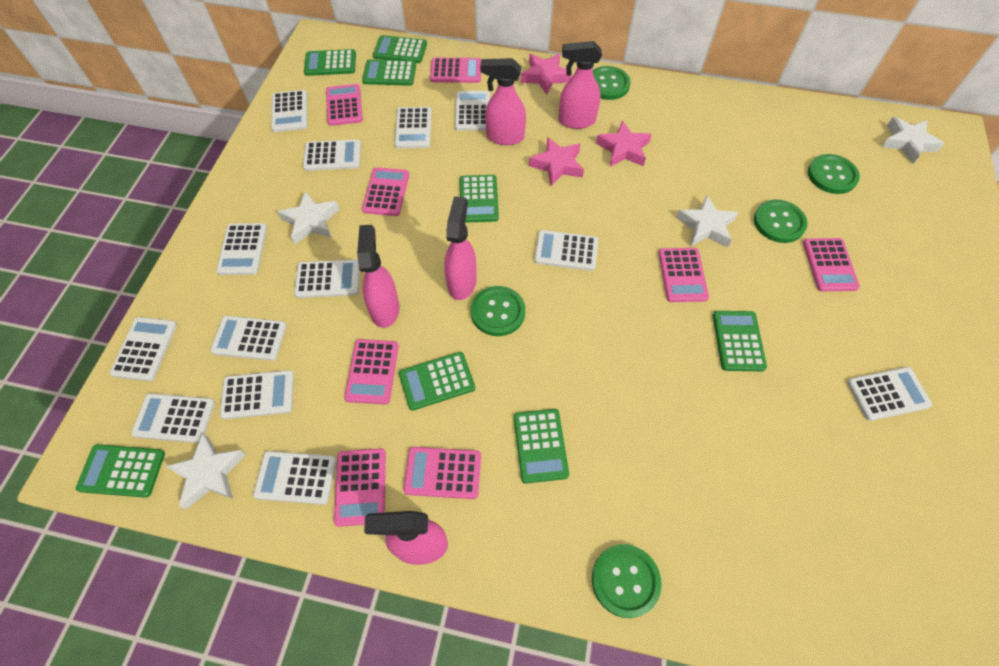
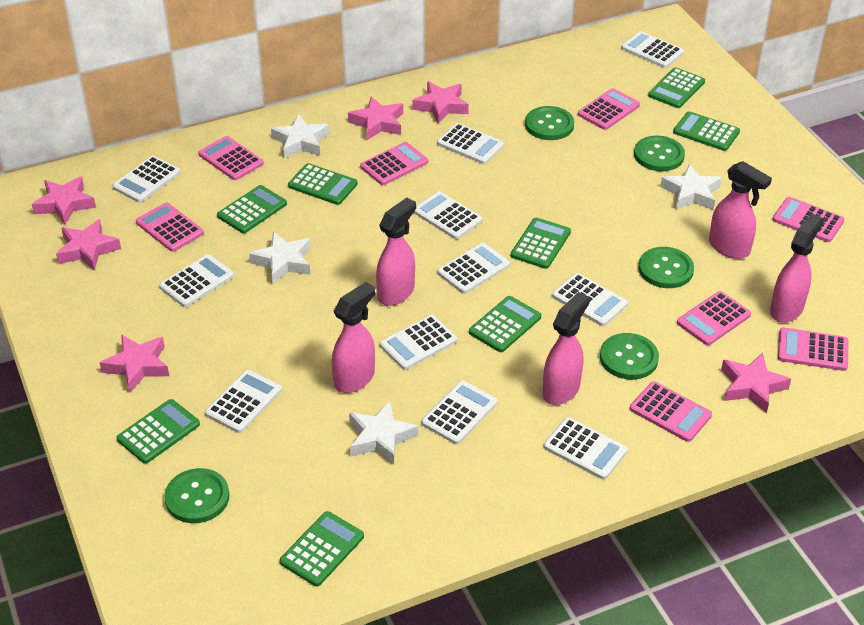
pink star: [521,54,572,95] [529,137,584,186] [596,121,652,167] = 3 -> [32,176,96,225] [56,219,121,271] [100,335,169,392] [348,97,403,140] [412,81,469,124] [721,353,791,413] = 6
white calculator: [110,317,177,381] [131,393,215,443] [210,316,287,361] [216,223,267,275] [220,370,294,419] [253,451,337,505] [271,90,307,132] [294,259,360,298] [303,139,361,171] [394,107,432,148] [455,91,490,131] [534,230,598,271] [847,367,932,421] = 13 -> [112,156,181,203] [159,254,234,307] [205,370,282,433] [380,315,457,370] [414,191,483,239] [422,381,497,444] [437,123,504,164] [437,243,510,294] [544,417,628,480] [552,273,628,326] [621,31,684,68] = 11

